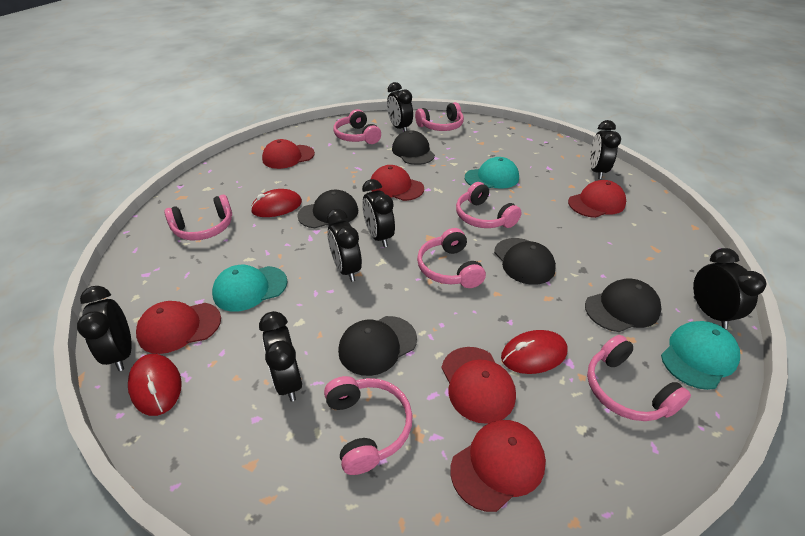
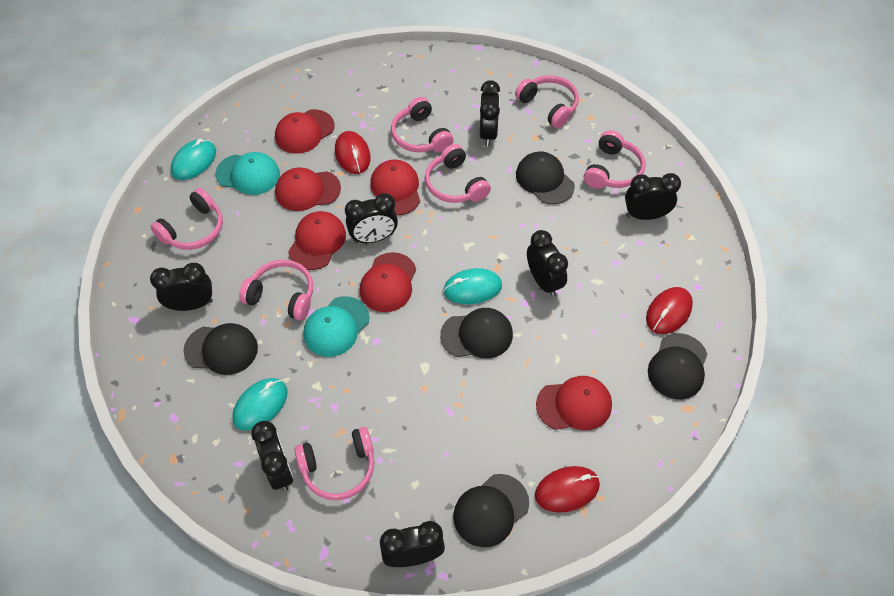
turquoise cap: [212,265,287,312] [465,157,519,189] [661,321,740,390] = 3 -> [215,152,280,195] [303,296,369,357] = 2
turquoise mouse: none = 0 -> [171,139,216,180] [232,378,288,431] [443,268,502,304] = 3

